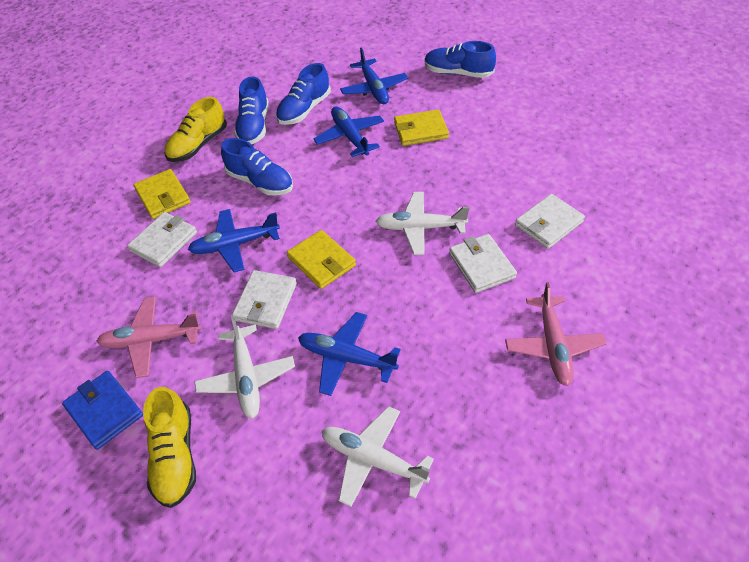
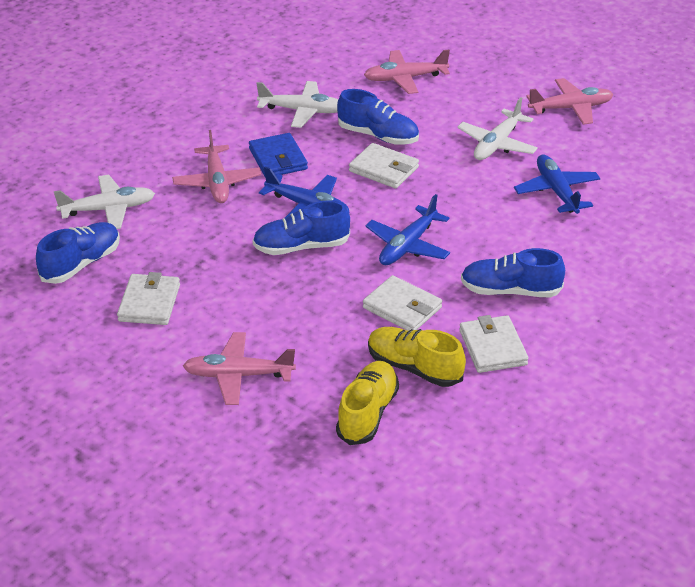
blue plane: [188,209,280,272] [298,312,401,396] [313,106,384,157] [340,47,408,104] = 4 -> [259,166,350,219] [365,194,450,265] [514,155,600,214] = 3
pink plane: [96,297,202,378] [505,282,607,386] = 2 -> [172,130,261,203] [183,332,296,405] [364,50,450,94] [526,78,614,125] = 4
yellow wallet: [133,169,191,219] [287,230,356,289] [394,109,449,146] = 3 -> none = 0

